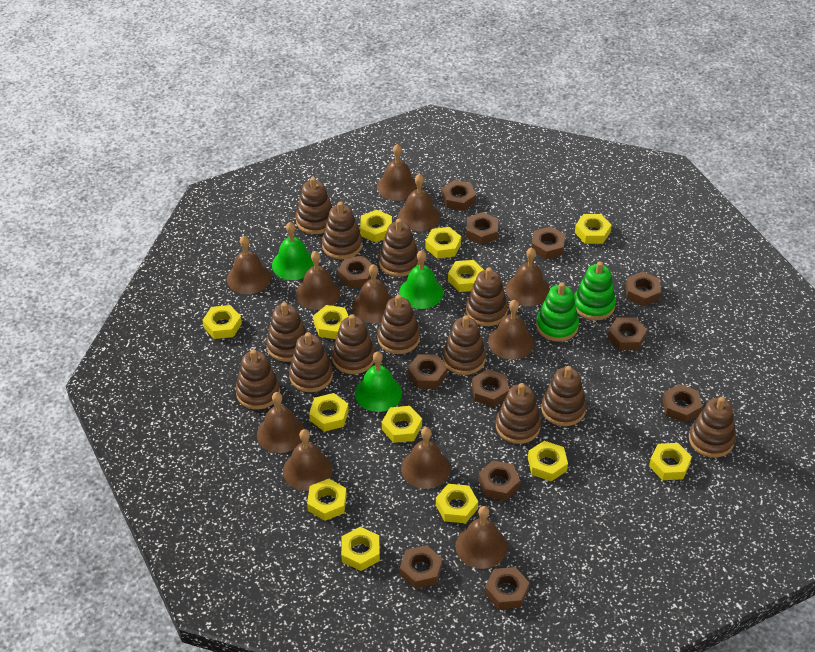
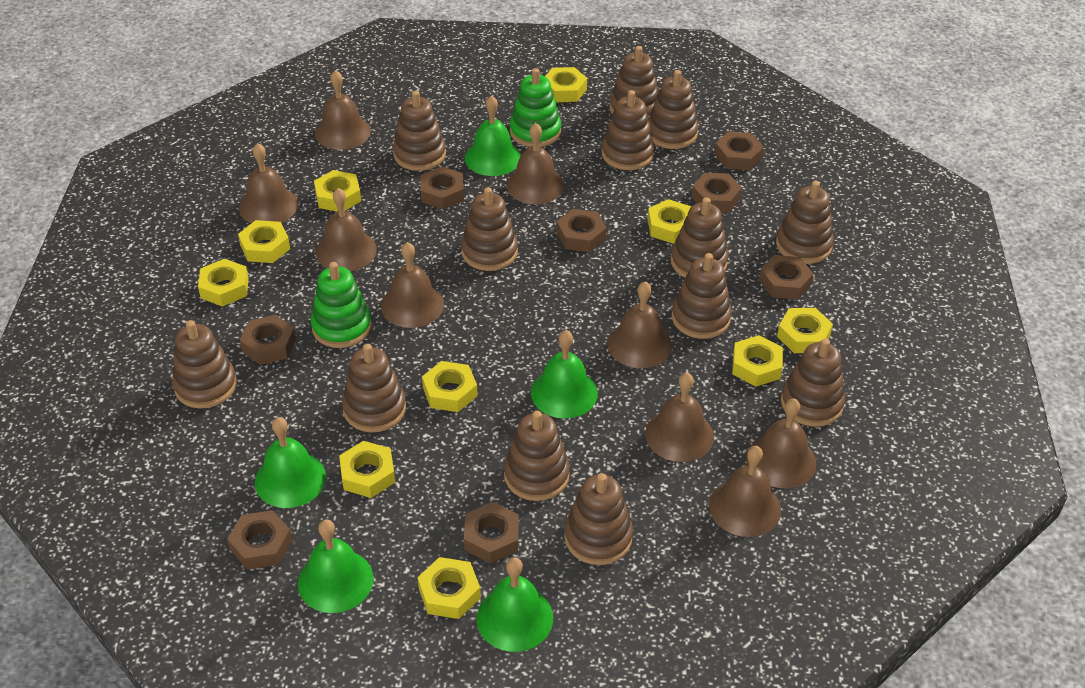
brown bell: [227,236,271,294] [257,392,305,453] [283,429,332,491] [296,251,340,310] [352,264,393,323] [377,144,417,201] [398,174,440,231] [401,427,451,489] [456,506,507,569] [488,300,534,360] [506,247,550,306] = 11 -> [239,143,298,223] [315,70,371,150] [316,188,377,271] [381,242,444,328] [507,123,564,204] [607,282,672,368] [645,373,714,462] [709,446,781,537] [746,398,816,489] = 9
brown nut: [338,256,373,288] [400,545,443,589] [408,354,447,389] [442,180,476,211] [466,212,498,245] [472,369,509,407] [478,460,520,501] [485,567,529,610] [532,226,565,259] [607,317,647,350] [626,271,661,306] [663,384,702,423] = 12 -> [227,510,292,570] [240,315,296,365] [420,166,464,209] [464,502,519,564] [557,209,607,252] [691,173,742,213] [715,131,764,170] [759,255,813,300] = 8
green bell: [272,222,314,280] [355,351,402,412] [399,250,443,309] = 3 -> [255,417,326,508] [298,519,373,613] [465,95,521,176] [477,557,553,652] [531,330,598,419] = 5
yellow nut: [203,305,242,339] [307,479,347,521] [309,393,349,432] [313,305,349,339] [341,527,380,571] [360,210,392,243] [382,406,422,443] [425,227,461,259] [436,484,478,523] [448,260,484,292] [528,441,568,481] [575,214,612,244] [649,443,692,480] = 13 -> [198,259,249,307] [238,220,290,263] [314,170,361,211] [339,441,395,498] [418,557,481,619] [422,361,477,412] [545,67,587,102] [648,199,691,244] [732,335,783,387] [777,308,833,353] = 10

